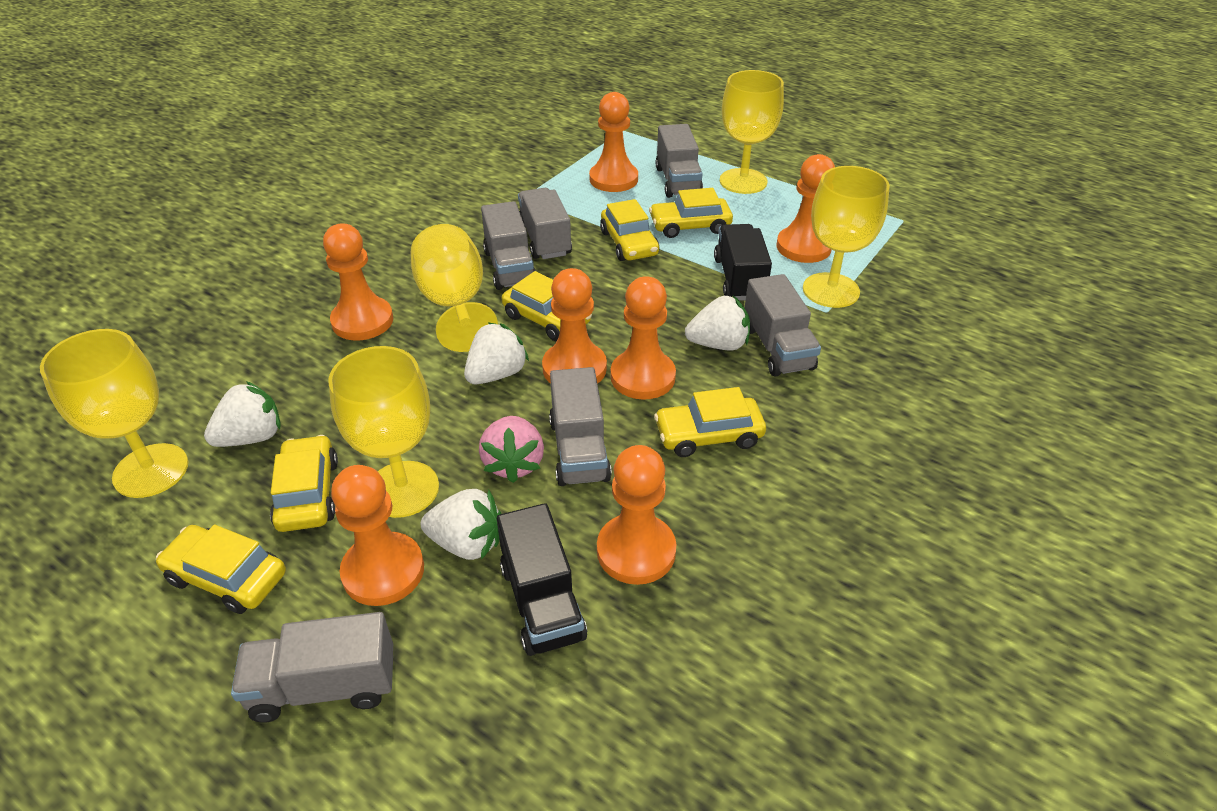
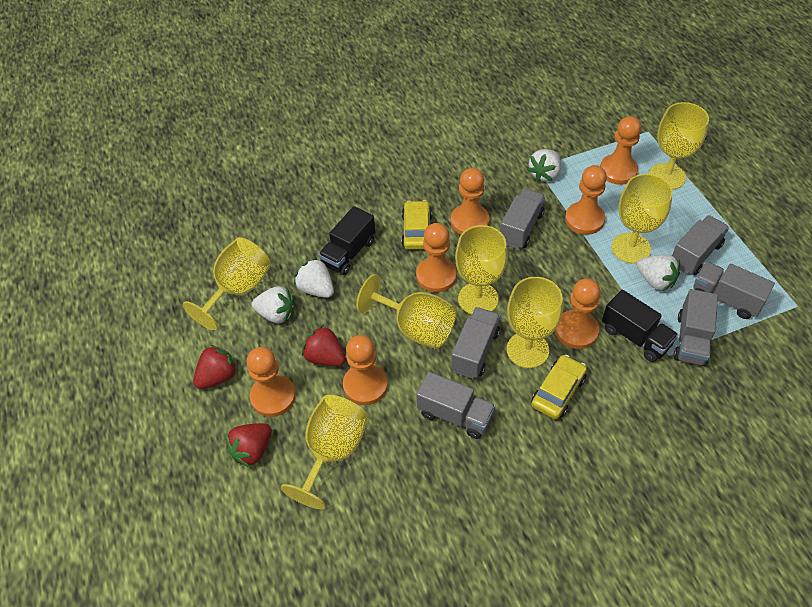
pink strawberry: [479,416,544,483] = 1 -> none = 0
red strawberry: none = 0 -> [193,345,238,389] [226,423,272,467] [302,325,346,366] = 3
yellow car: [156,525,286,614] [270,435,338,532] [502,271,592,341] [600,199,659,261] [649,188,733,238] [654,387,766,457] = 6 -> [401,200,432,249] [531,355,587,419] = 2
yellow goblet: [40,329,188,498] [328,346,439,518] [411,224,498,352] [720,70,784,194] [803,166,890,308] = 5 -> [183,237,271,330] [280,395,368,509] [357,274,456,349] [455,225,508,314] [507,277,563,368] [611,174,673,264] [649,102,709,190] = 7

